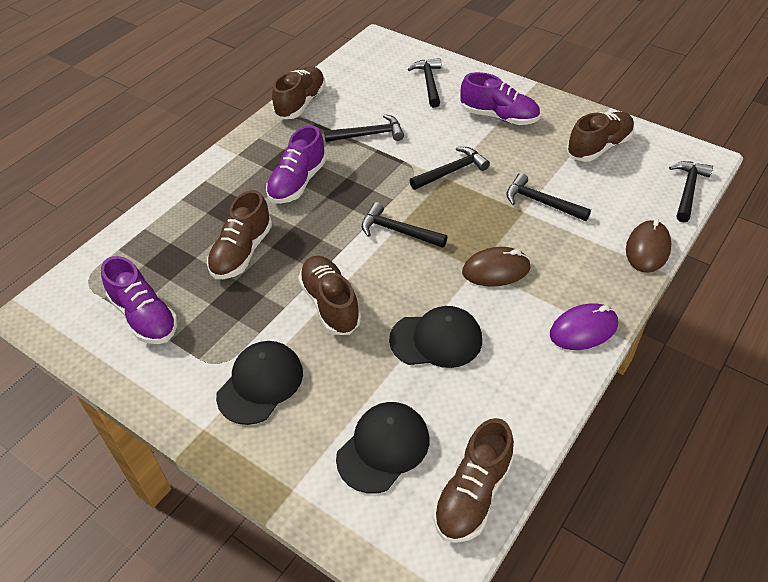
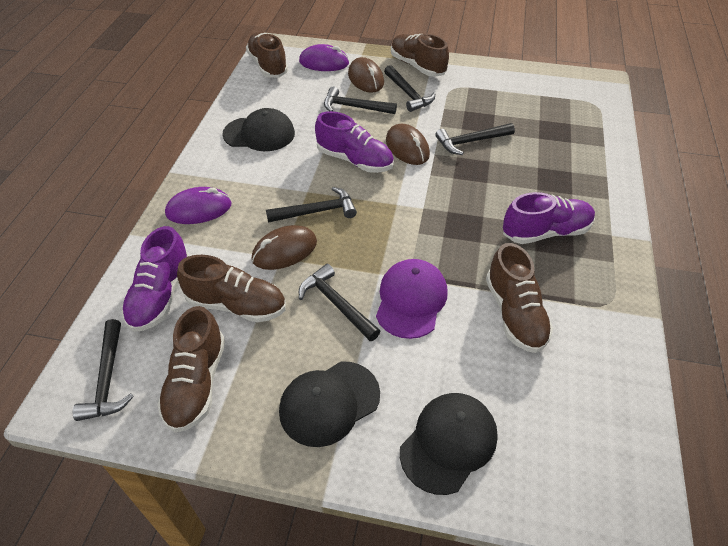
brown mouse: [462,247,531,287] [626,218,672,273] = 2 -> [252,225,317,270] [348,57,384,93] [386,124,430,165] = 3
purple cap: none = 0 -> [376,259,448,339] = 1
purple mouse: [550,303,618,350] = 1 -> [165,187,232,224] [299,44,349,71] = 2

